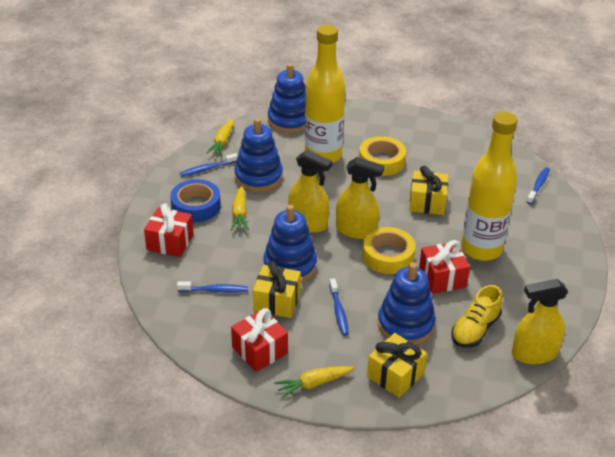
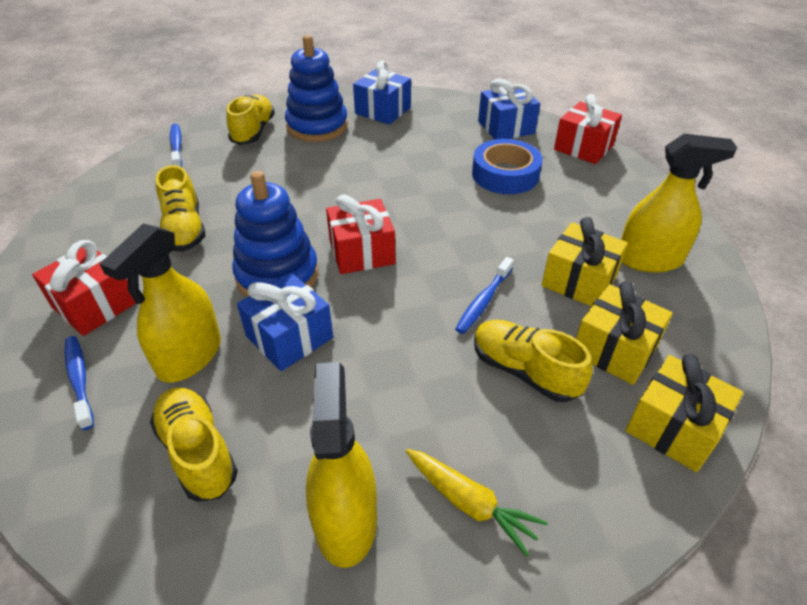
blue gift: none = 0 -> [237,273,333,371] [353,61,411,125] [478,79,540,139] = 3
blue stacking toy: [234,118,283,192] [263,205,317,283] [268,63,306,133] [378,262,436,345] = 4 -> [232,171,318,297] [285,35,348,142] = 2
blue toothbrush: [177,281,248,292] [180,153,238,177] [329,278,349,336] [527,167,550,204] = 4 -> [65,336,94,430] [170,124,182,167] [455,257,514,334] = 3
yellow bottle: [305,25,345,163] [461,112,517,261] = 2 -> none = 0
yellow carrot: [206,119,234,156] [231,186,249,231] [274,366,354,398] = 3 -> [406,449,548,557] = 1
yellow shoe: [451,285,502,347] = 1 -> [150,387,238,502] [156,165,205,252] [226,95,275,145] [474,320,593,402] = 4
yellow tape: [359,136,406,176] [362,227,415,274] = 2 -> none = 0

